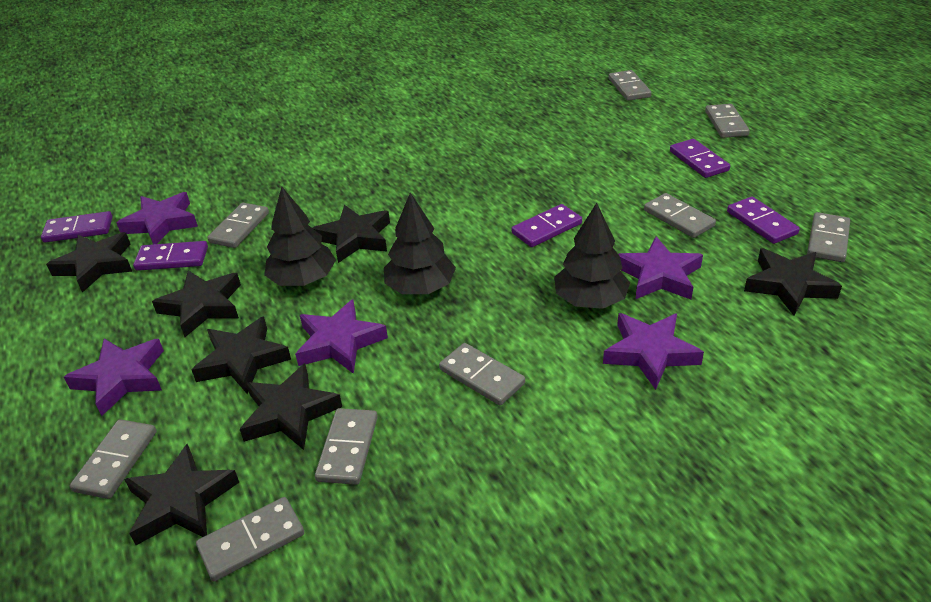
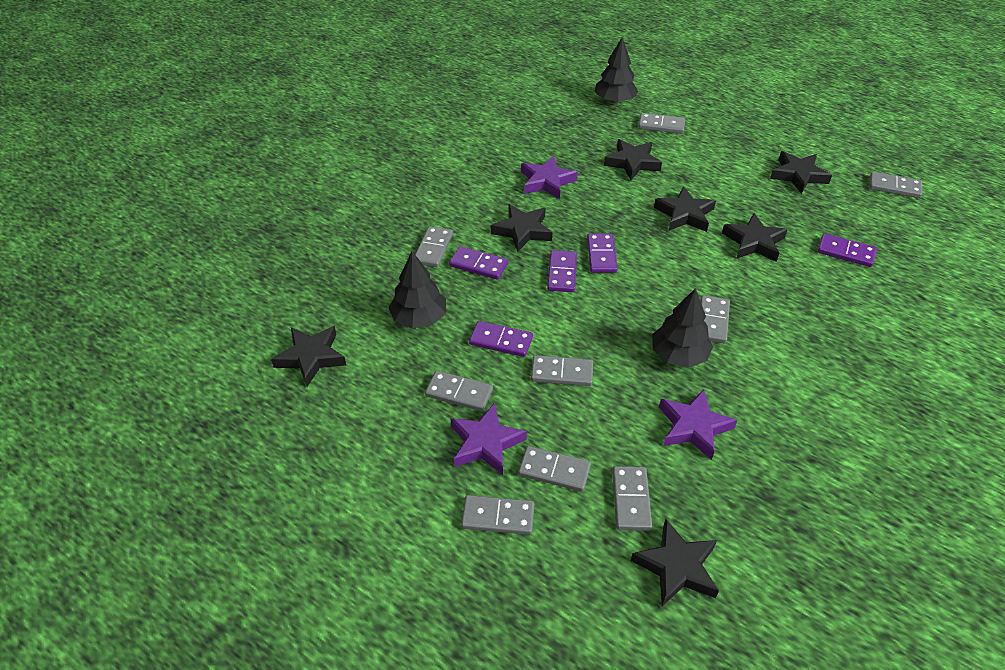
purple star: [64,338,164,416] [117,192,198,244] [295,299,388,374] [603,313,704,390] [618,237,703,299] = 5 -> [450,403,527,475] [521,156,578,199] [659,389,738,460] = 3

